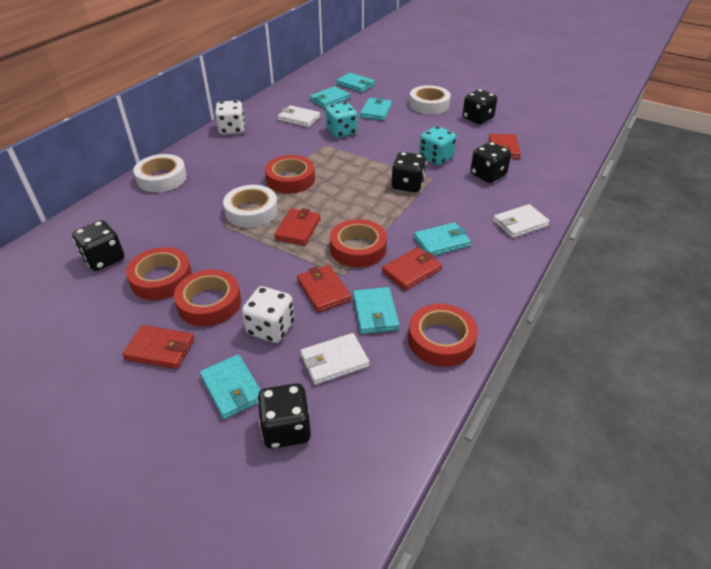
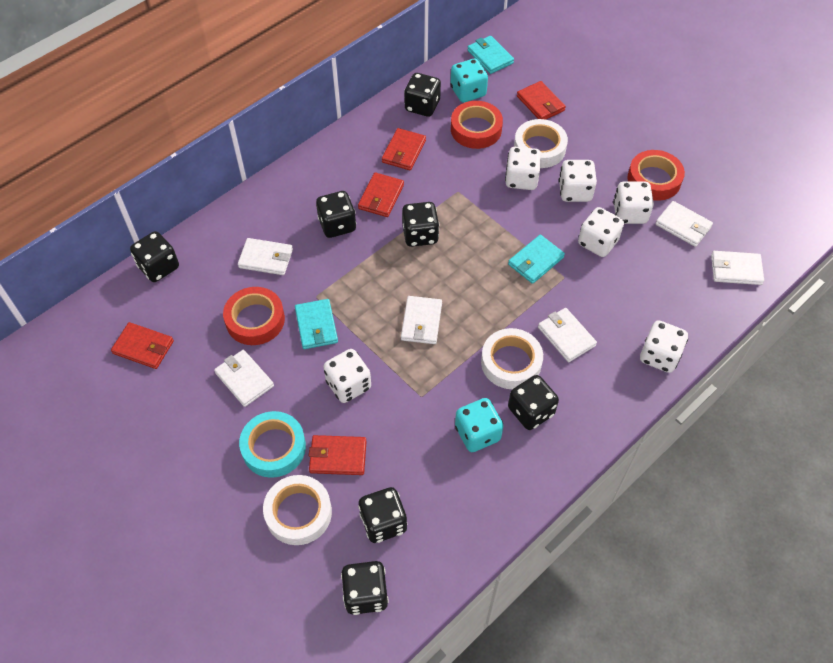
black dice: [72,220,124,271] [257,383,311,449] [392,152,427,192] [463,89,497,124] [470,142,511,183] = 5 -> [130,231,179,282] [316,191,357,238] [341,561,388,615] [358,487,407,543] [402,202,440,247] [404,73,441,117] [508,375,559,430] = 7
red tape: [126,247,192,300] [174,269,241,327] [265,155,315,194] [330,219,387,268] [408,303,478,367] = 5 -> [223,287,285,345] [451,101,503,149] [627,150,685,201] = 3
turquoise tape: none = 0 -> [239,411,306,478] = 1
turquoise wallet: [200,354,261,419] [310,86,350,108] [336,73,375,93] [353,287,400,334] [360,97,392,121] [414,222,471,256] = 6 -> [295,299,338,349] [467,36,514,74] [508,235,565,284] = 3
white dice: [215,101,245,135] [242,286,294,343] = 2 -> [324,349,371,403] [505,147,541,190] [559,160,597,202] [578,207,624,257] [613,181,654,224] [640,320,688,373] = 6
white wallet: [278,105,320,127] [300,333,369,385] [493,204,550,238] = 3 -> [214,350,274,407] [238,238,293,275] [401,296,442,344] [538,308,597,362] [655,201,713,247] [711,251,764,285] = 6

